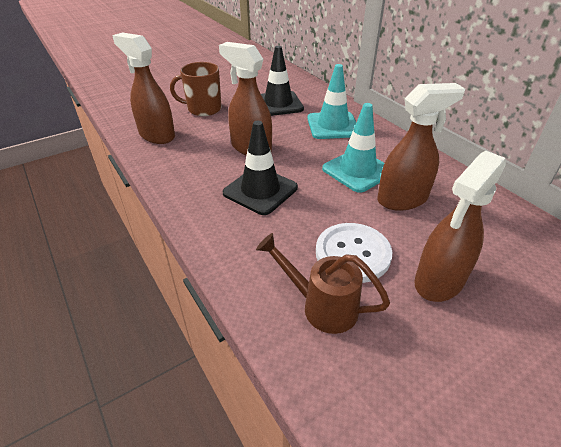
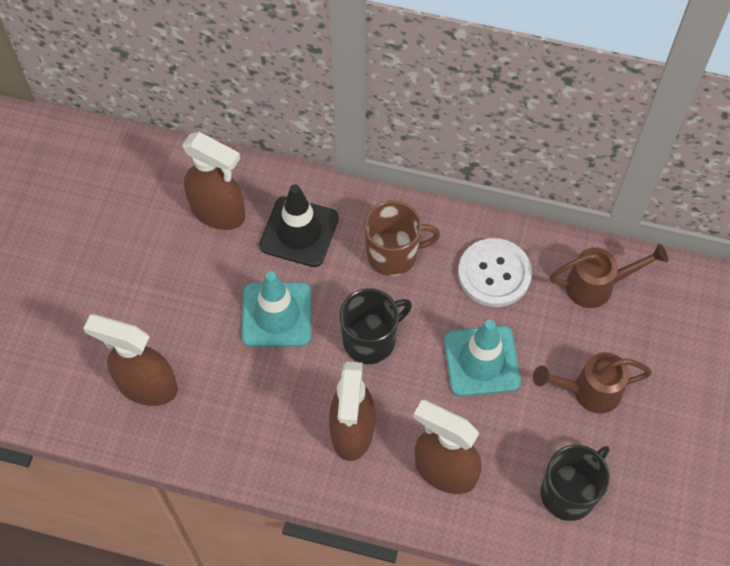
black mug: none = 0 -> [340,288,412,364] [541,445,610,521] = 2
black traffic cone: [223,121,298,215] [261,46,304,116] = 2 -> [259,184,339,267] = 1
brown watering can: [256,233,390,334] = 1 -> [533,352,652,413] [550,244,668,308] = 2

